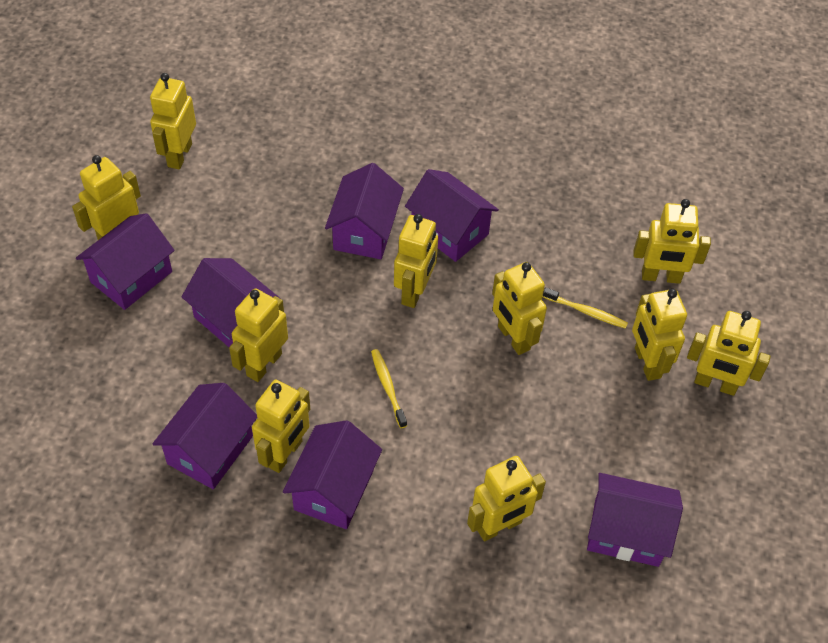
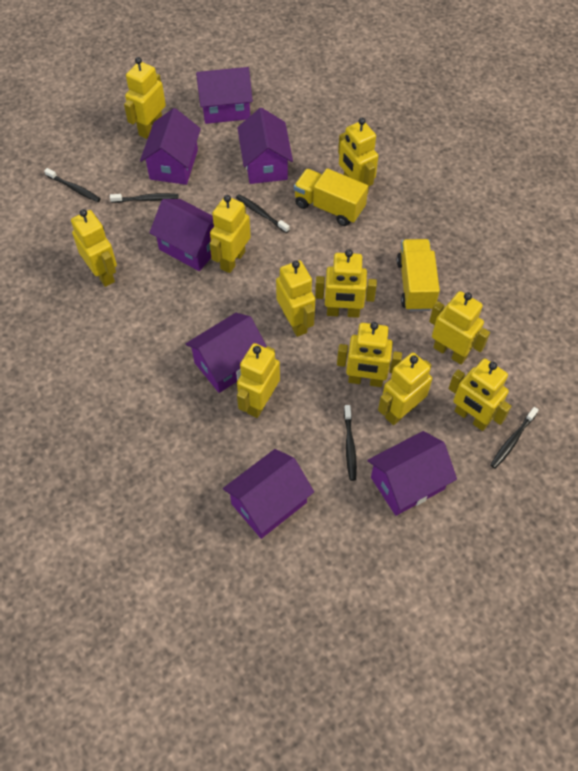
black toothbrush: none = 0 -> [44,168,101,202] [110,193,178,203] [236,194,290,233] [344,405,357,481] [490,407,539,469] = 5
yellow robot: [72,155,141,240] [150,73,196,169] [229,288,288,382] [252,380,310,473] [394,214,438,308] [467,456,546,541] [492,262,547,355] [632,289,687,381] [634,199,711,284] [687,311,771,396] = 10 -> [71,209,117,287] [124,57,166,139] [210,195,251,273] [237,343,280,418] [276,260,315,337] [315,249,377,318] [337,322,402,387] [338,118,378,194] [378,352,432,425] [429,291,490,365] [449,359,512,431] = 11
yellow toothbrush: [371,349,407,428] [543,287,628,329] = 2 -> none = 0
yellow truck: none = 0 -> [294,168,368,226] [397,239,440,311] = 2

